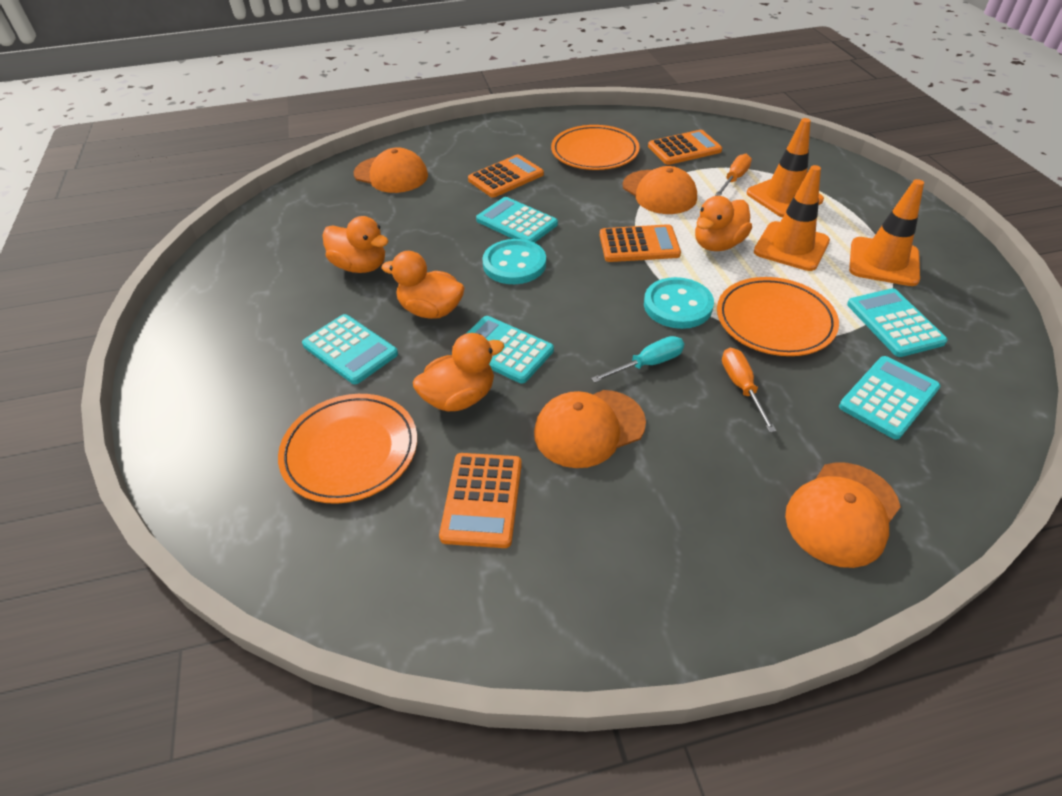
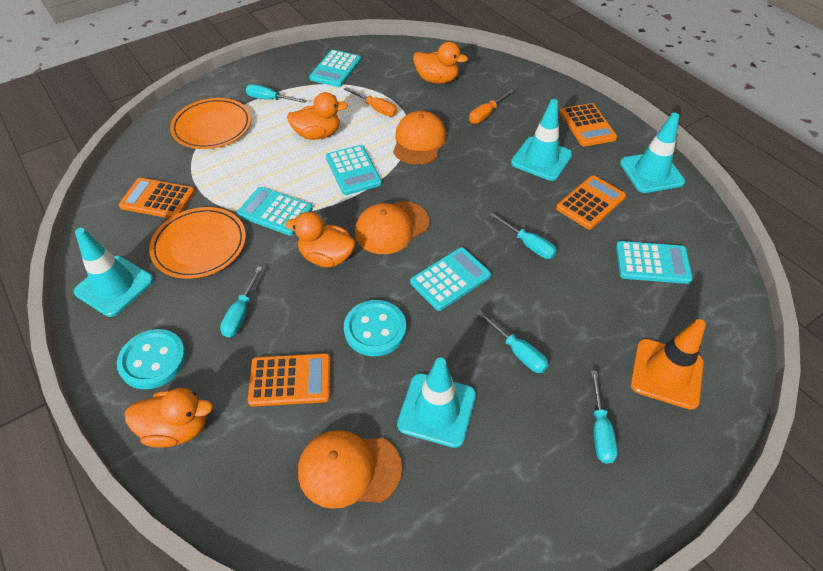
orange cap: [354,147,428,193] [534,390,646,468] [623,166,697,214] [785,462,901,568] = 4 -> [298,430,402,509] [355,201,429,254] [393,111,446,165] = 3
orange plate: [278,394,417,504] [551,125,640,170] [717,277,839,356] = 3 -> [149,207,246,279] [170,98,251,149] = 2
orange traffic cone: [747,118,824,217] [754,165,830,271] [849,179,924,286] = 3 -> [631,319,706,410] = 1
turquoise screwdriver: [591,336,684,383] = 1 -> [220,267,263,338] [246,84,307,103] [476,310,549,373] [489,213,557,259] [591,371,617,464] = 5
turquoise traffic cone: none = 0 -> [74,228,154,317] [397,358,476,448] [511,99,572,181] [620,113,685,193] = 4

